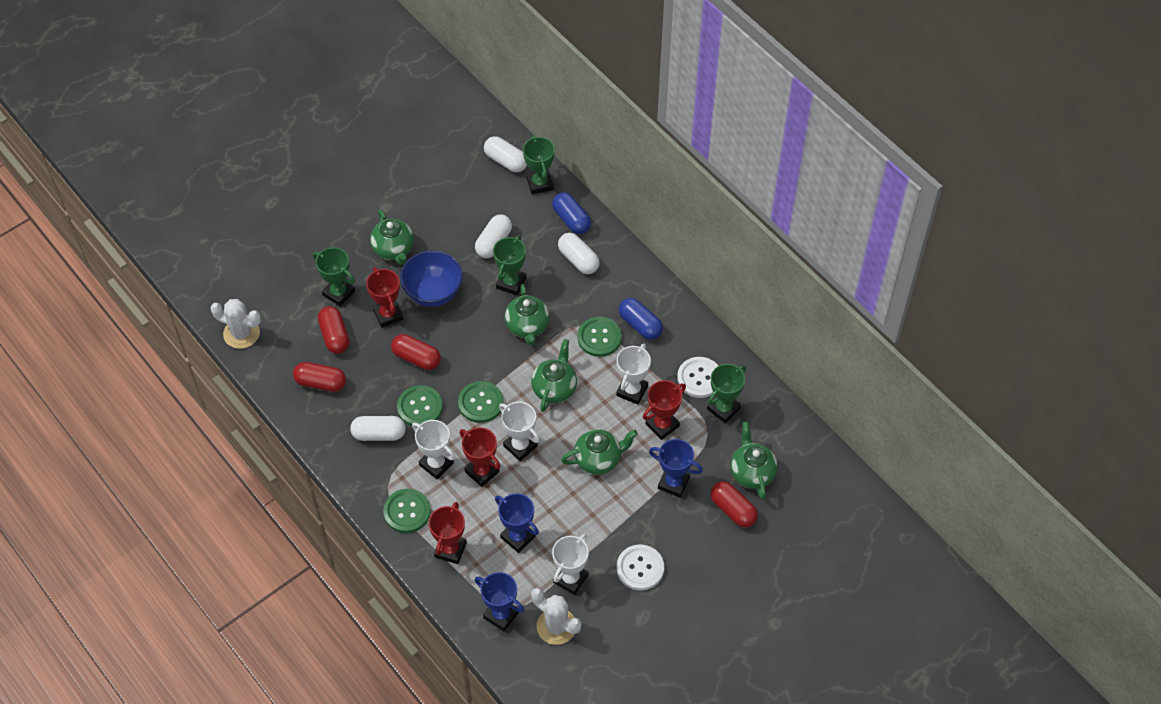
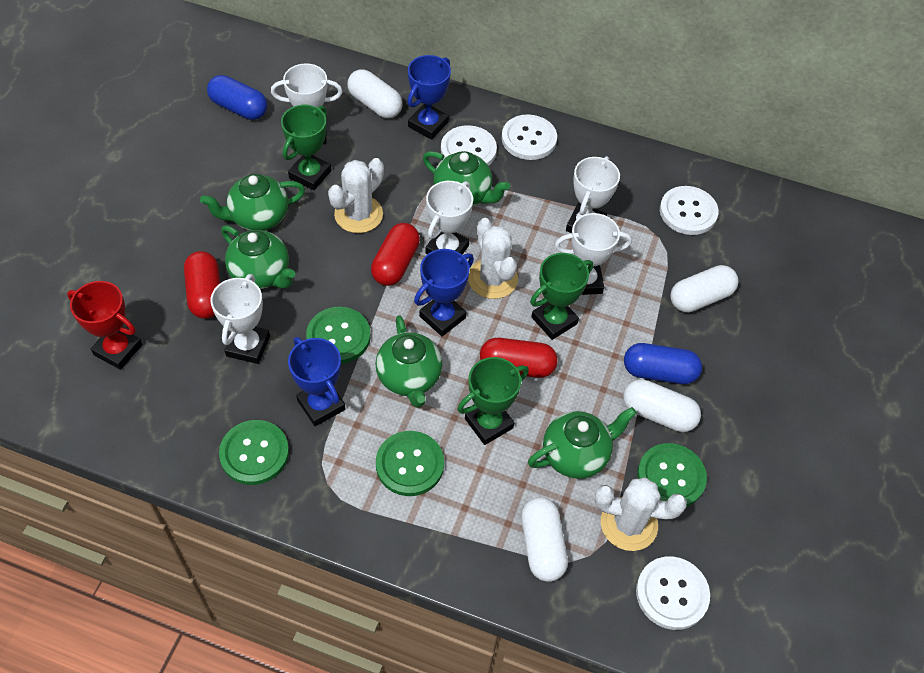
blue bowl: [400,250,463,307] = 1 -> none = 0
green trophy: [313,247,355,307] [493,235,526,295] [523,135,555,194] [707,364,746,423] = 4 -> [281,105,331,190] [457,357,529,445] [530,253,593,340] = 3
red capsule: [293,362,346,392] [318,306,349,354] [391,334,441,370] [711,481,758,528] = 4 -> [184,251,220,319] [371,223,420,286] [480,338,558,378] = 3
red trophy: [366,267,403,328] [429,502,467,564] [460,427,501,487] [643,380,686,440] = 4 -> [67,281,143,370] = 1
white button: [617,545,664,590] [677,357,718,398] = 2 -> [441,125,497,166] [502,114,557,160] [636,556,710,630] [660,186,719,235] = 4
white cactus: [210,299,261,349] [531,588,581,645] = 2 -> [328,158,384,233] [468,218,518,299] [594,477,687,551] = 3
white trophy: [412,420,455,479] [499,402,540,461] [552,534,589,595] [616,344,651,405] = 4 -> [210,274,270,364] [271,63,343,144] [425,181,473,255] [555,213,632,295] [566,156,620,233] = 5

